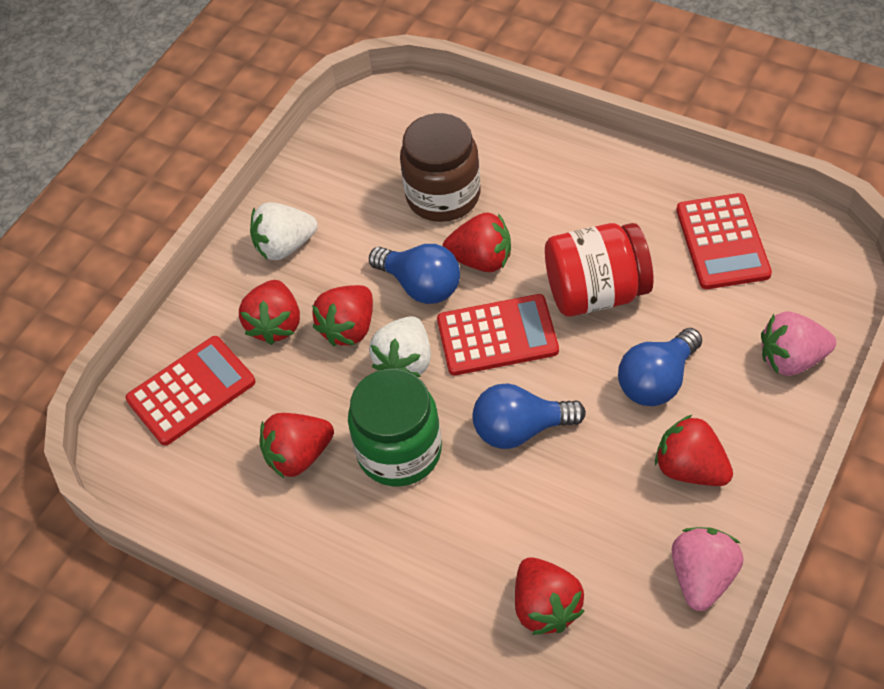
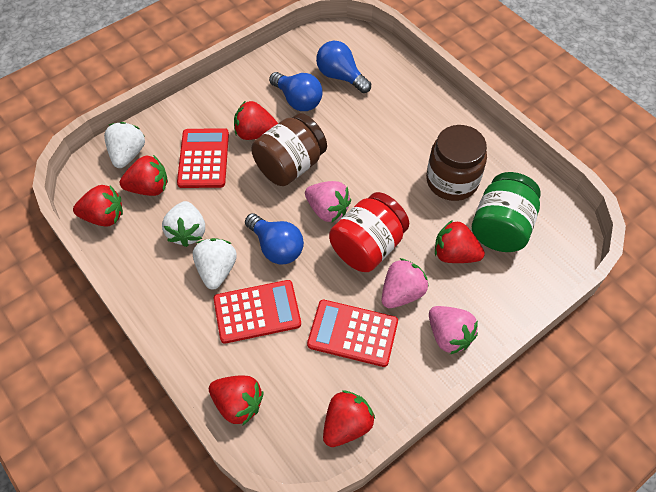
brown jar: [400,113,480,222] = 1 -> [251,113,327,186] [426,125,487,201] = 2
pink strawberry: [672,527,744,611] [761,311,836,376] = 2 -> [305,181,351,223] [381,258,429,308] [429,306,478,354] = 3
white strawberry: [250,202,318,260] [369,316,431,377] = 2 -> [104,122,145,168] [162,201,205,247] [193,238,237,289] = 3

